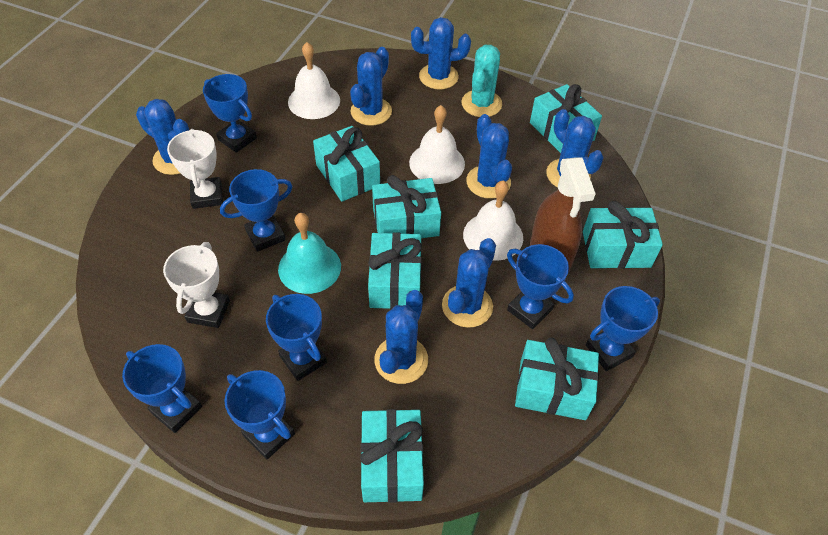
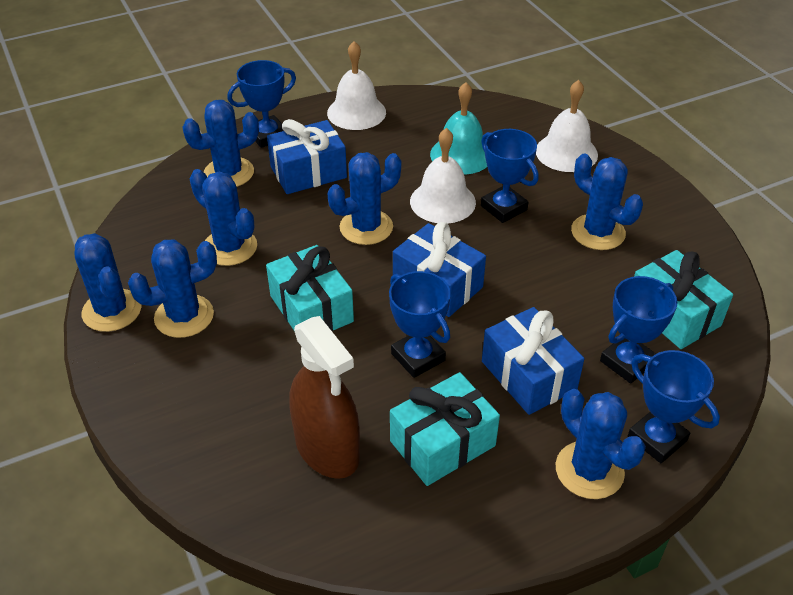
blue gift: none = 0 -> [267,119,347,194] [393,222,486,317] [482,307,584,415] = 3
blue trophy: [122,344,202,433] [203,74,257,153] [220,169,293,252] [224,370,295,459] [266,294,327,381] [507,244,574,329] [586,286,660,371] = 7 -> [227,60,296,148] [389,271,451,378] [481,129,539,223] [600,276,678,384] [628,350,720,463] = 5
turquoise cactus: [461,45,502,117] = 1 -> none = 0
turquoise gift: [313,126,380,202] [360,409,424,503] [368,232,422,309] [372,175,441,238] [515,338,599,420] [530,84,602,153] [583,201,663,269] = 7 -> [266,245,354,331] [390,372,500,486] [634,250,733,349] = 3
white trophy: [163,242,230,328] [167,129,223,209] = 2 -> none = 0

